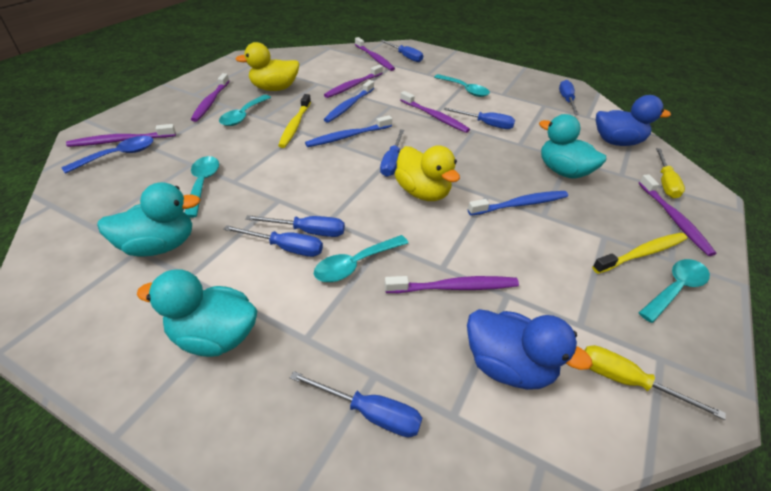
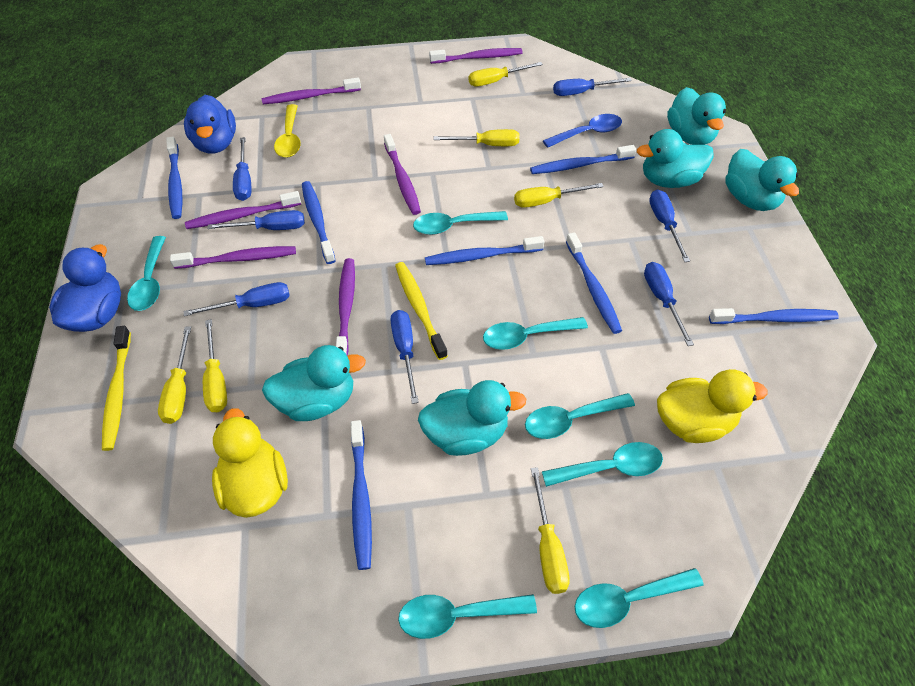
blue toothbrush: [305,115,392,147] [323,80,374,123] [468,191,568,216] = 3 -> [166,137,182,219] [302,181,336,264] [351,420,372,570] [425,236,544,265] [530,145,636,174] [566,232,622,334] [709,308,839,324] = 7
purple toothbrush: [66,124,176,147] [191,73,229,122] [324,65,383,98] [355,37,395,71] [384,276,519,293] [400,91,470,133] [639,174,716,256] = 7 -> [170,246,296,269] [185,191,301,229] [262,78,361,104] [336,258,355,356] [384,134,421,215] [429,48,522,64] = 6
turquoise duck: [97,182,201,257] [137,269,257,357] [539,114,606,179] = 3 -> [262,345,366,421] [418,380,526,456] [637,129,714,188] [667,87,726,145] [725,149,799,211] = 5
turquoise spoon: [185,156,219,218] [219,95,271,126] [314,235,408,282] [434,74,490,97] [639,259,710,323] = 5 -> [127,236,166,311] [398,594,537,639] [413,211,508,235] [483,317,588,350] [525,393,635,439] [542,442,663,487] [575,568,703,628] = 7
yellow screwdriver: [584,345,726,420] [656,148,685,198] = 2 -> [158,326,191,424] [203,319,227,412] [433,129,519,146] [469,62,543,87] [514,183,604,208] [531,467,570,594] = 6
yellow spoon: none = 0 -> [274,104,301,158] = 1

